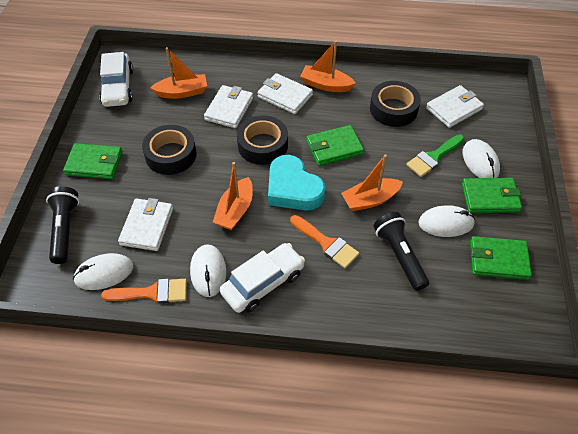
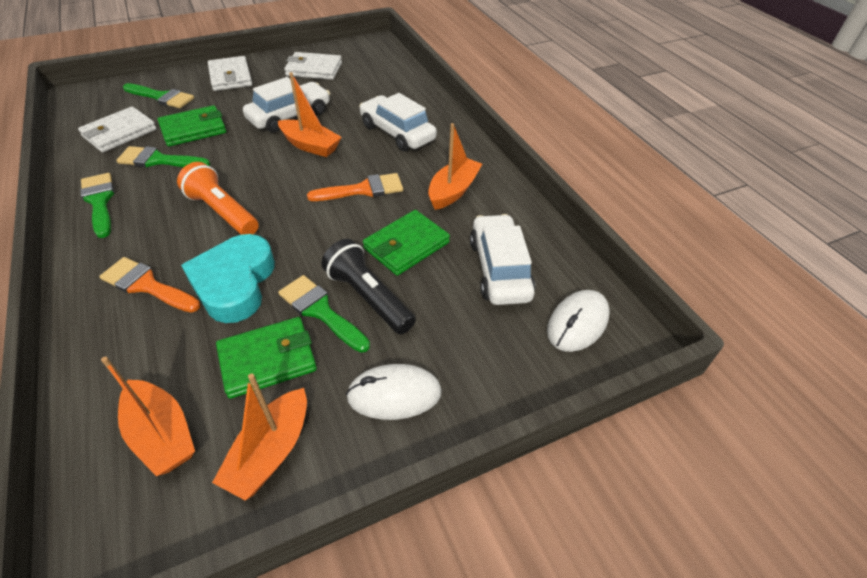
black flashlight: [46,186,79,264] [373,212,429,291] = 2 -> [321,239,416,334] = 1
black tape: [142,125,197,175] [237,115,288,165] [370,81,421,127] = 3 -> none = 0
green brush: [406,135,465,177] = 1 -> [80,173,115,238] [116,146,210,167] [123,83,194,108] [278,275,370,353] = 4
green wallet: [63,143,123,179] [306,125,364,166] [462,178,522,213] [470,236,532,280] = 4 -> [158,105,226,146] [216,317,317,399] [363,210,450,276] = 3
orange flashlight: none = 0 -> [177,162,259,235] = 1
white car: [99,52,133,107] [220,243,305,313] = 2 -> [243,77,330,133] [359,93,437,151] [470,214,535,305] = 3
white mouse: [73,253,133,290] [190,244,226,297] [418,205,475,237] [463,139,500,178] = 4 -> [346,364,442,420] [547,290,610,352] = 2
white wallet: [118,198,173,251] [204,85,253,128] [257,73,313,114] [426,85,484,128] = 4 -> [78,107,157,153] [208,56,252,91] [284,52,342,80] = 3

